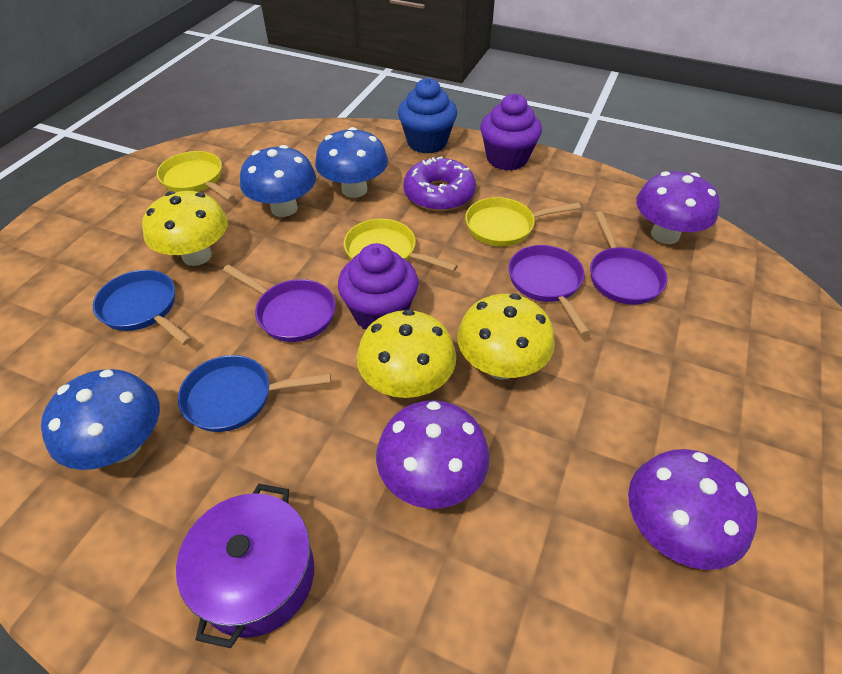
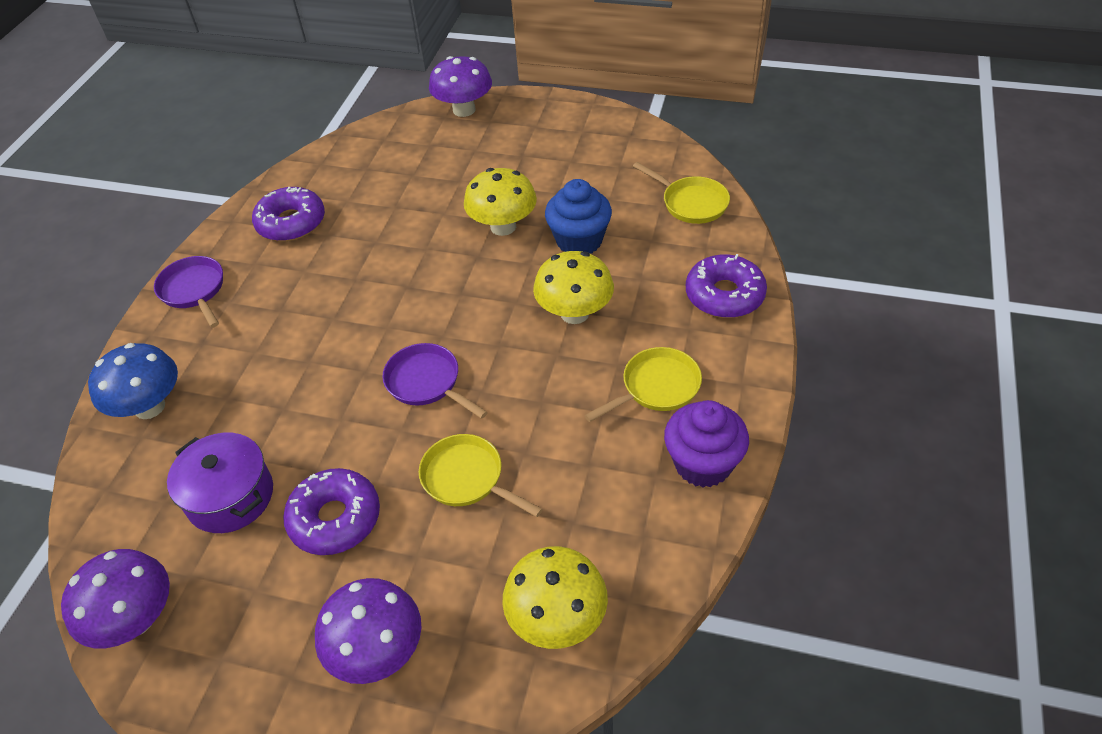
blue mushroom: [41,369,160,470] [240,145,316,217] [315,127,388,198] = 3 -> [88,343,178,419] = 1
blue pan: [93,270,192,345] [178,355,331,432] = 2 -> none = 0
purple cupcake: [338,243,419,329] [480,93,542,171] = 2 -> [664,400,749,488] = 1
purple donut: [403,156,476,211] = 1 -> [252,187,325,242] [283,468,380,555] [686,254,767,318] = 3
purple pan: [223,264,336,342] [508,245,590,335] [590,211,668,305] = 3 -> [154,256,223,328] [382,343,488,419] = 2

